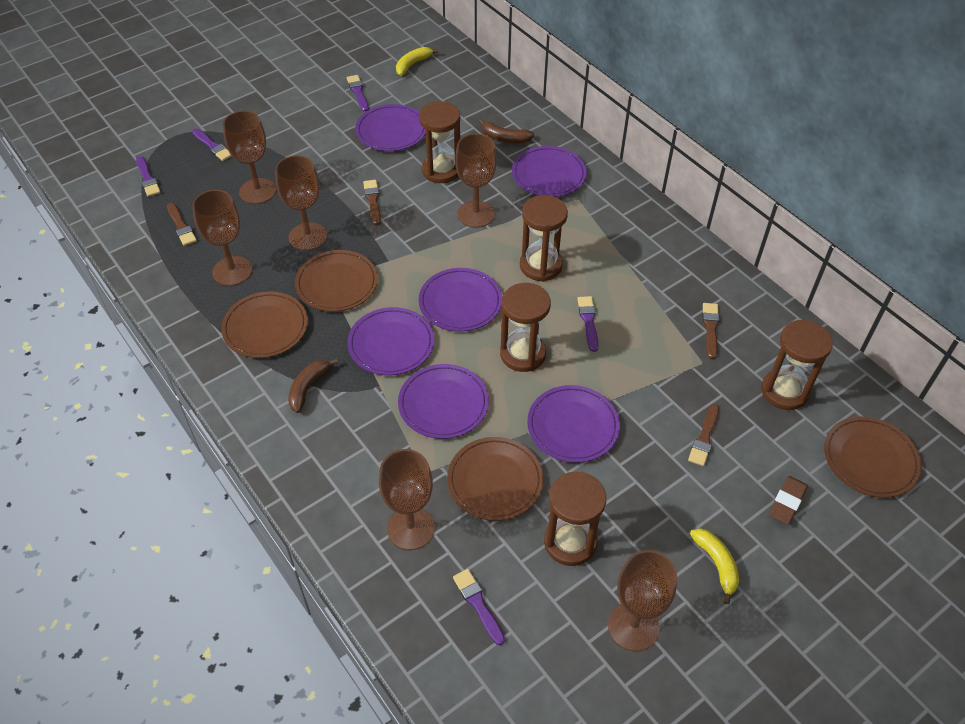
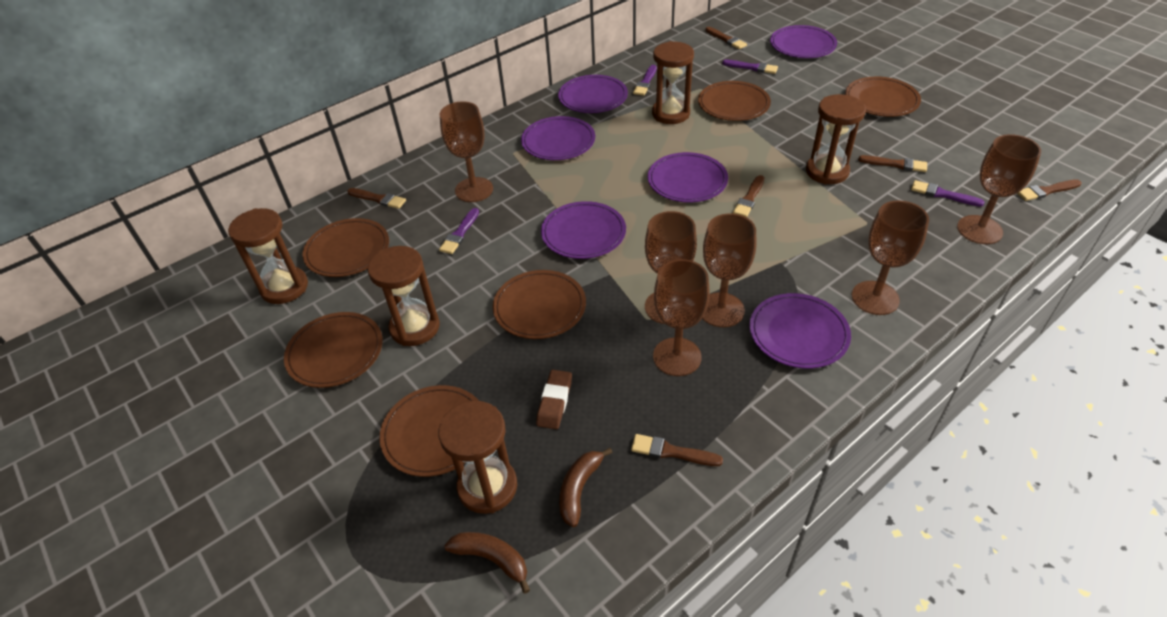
brown brush: [167,203,197,246] [363,180,381,225] [688,404,719,466] [703,303,719,359] = 4 -> [347,188,406,209] [631,434,723,466] [705,27,747,49] [733,175,764,217] [858,155,927,172] [1017,179,1081,201] = 6
brown plate: [221,291,308,358] [295,250,378,312] [447,437,543,521] [824,416,922,498] = 4 -> [284,312,383,388] [302,218,389,277] [380,385,479,477] [493,270,586,339] [698,81,771,121] [845,77,921,117] = 6
purple brush: [136,156,161,197] [192,128,232,161] [347,75,369,112] [453,569,505,645] [577,296,599,352] = 5 -> [439,208,479,254] [633,65,657,96] [722,60,778,74] [911,180,985,206] = 4
yellow banana: [396,47,439,76] [690,528,739,604] = 2 -> none = 0

